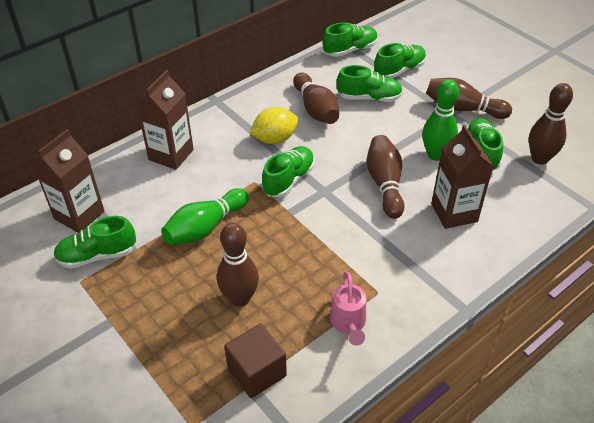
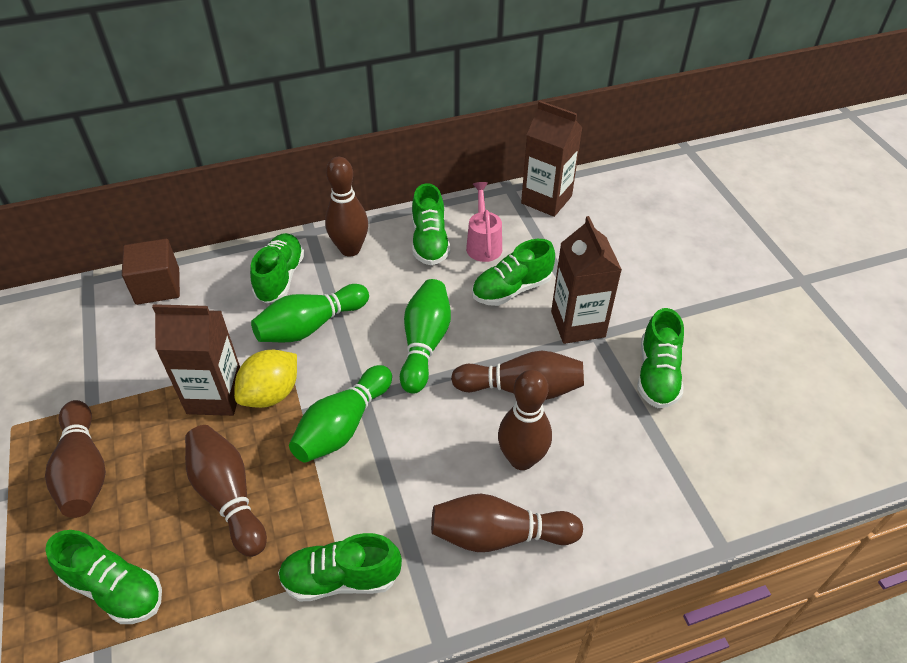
brown bowling pin: [217,223,259,307] [293,73,339,124] [367,135,404,219] [426,78,512,119] [529,83,573,165] = 5 -> [45,400,106,518] [185,425,267,557] [325,157,368,257] [431,494,583,552] [451,351,584,400] [498,370,552,470] = 6
green bowling pin: [161,188,249,245] [422,80,459,161] = 2 -> [251,284,369,342] [289,365,392,463] [400,279,451,394] = 3

